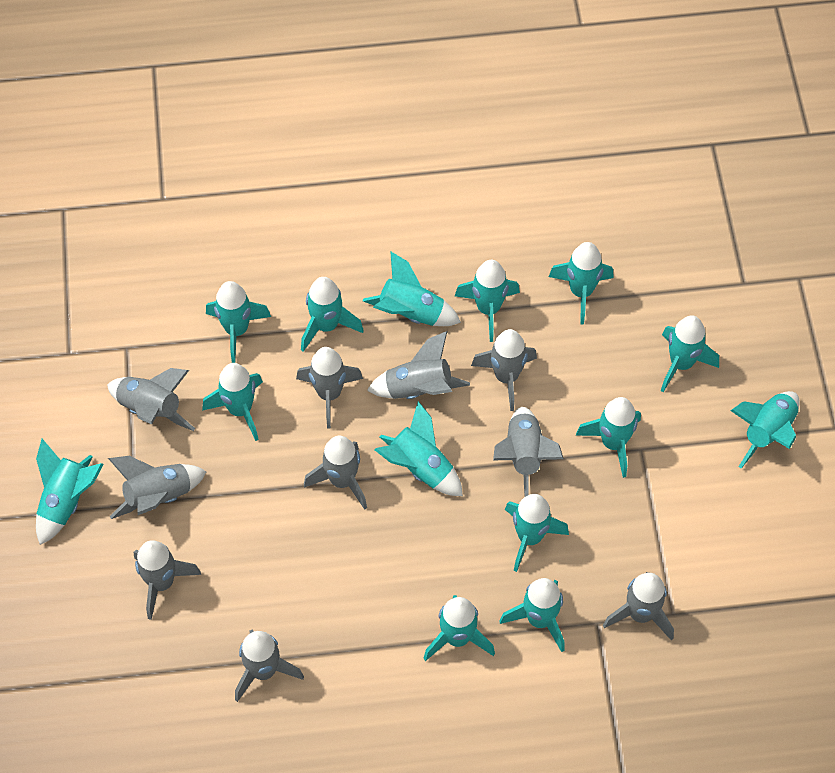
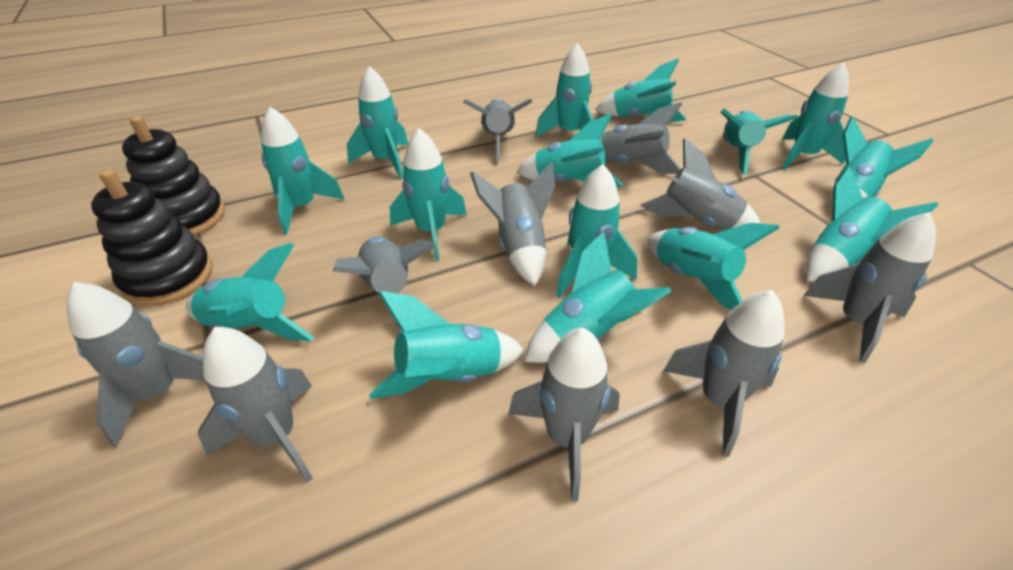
black stacking toy: none = 0 -> [91,169,213,306] [122,116,225,236] = 2
turquoise rocket: [36,439,104,545] [202,363,263,441] [206,281,271,363] [301,277,364,352] [363,251,461,326] [374,401,463,496] [423,595,495,661] [455,260,520,342] [500,578,565,652] [505,494,569,572] [549,242,614,324] [576,397,641,478] [661,315,719,392] [730,391,800,468] = 14 -> [186,243,314,341] [261,107,345,234] [347,66,408,179] [369,291,524,399] [390,128,467,261] [516,114,623,187] [524,231,672,363] [535,43,593,137] [556,164,638,298] [595,59,687,122] [647,223,780,310] [721,108,798,175] [782,62,849,170] [805,166,938,282] [831,116,933,209] = 15

